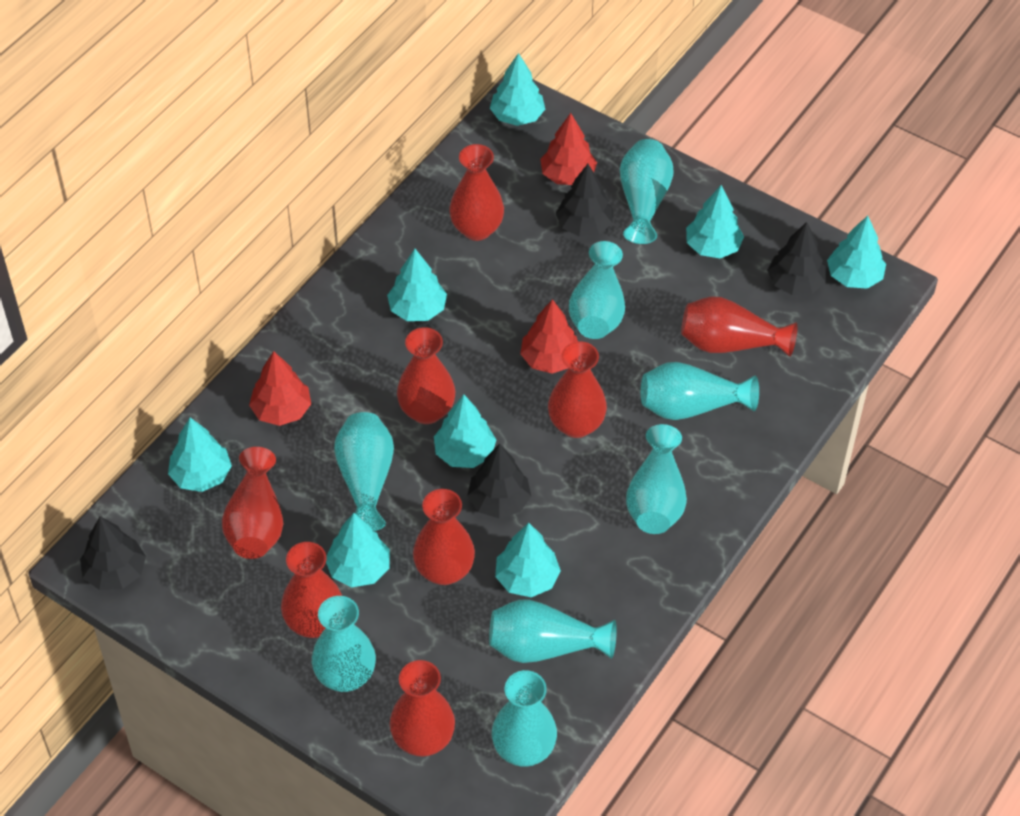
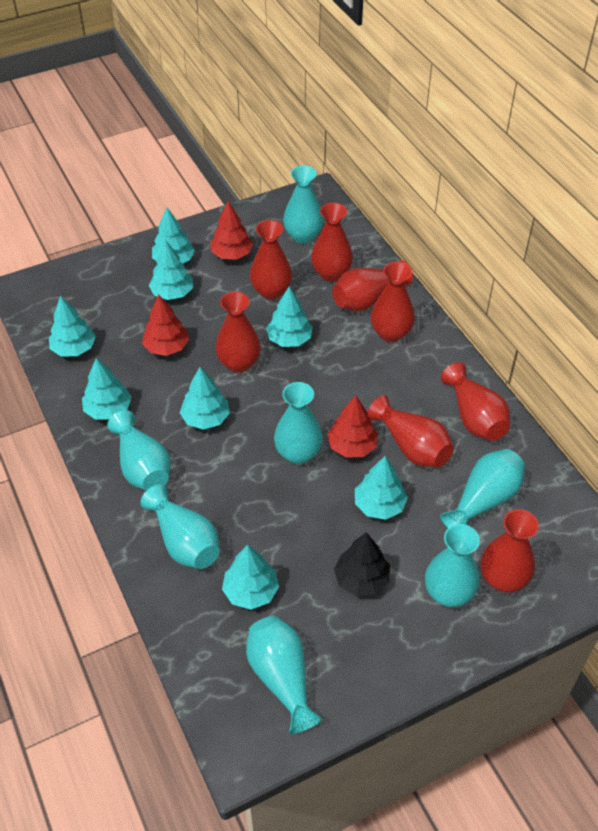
black tree: [80,516,146,590] [467,444,531,519] [556,164,613,237] [767,222,826,295] = 4 -> [334,532,390,596] = 1
turquoise vase: [312,596,376,692] [334,412,394,531] [489,599,617,663] [492,670,557,767] [569,241,625,339] [620,139,674,244] [626,424,687,534] [641,362,759,420] = 8 -> [107,410,171,490] [140,484,219,569] [246,616,323,734] [274,382,323,464] [283,165,324,244] [425,524,480,607] [440,449,525,528] = 7

